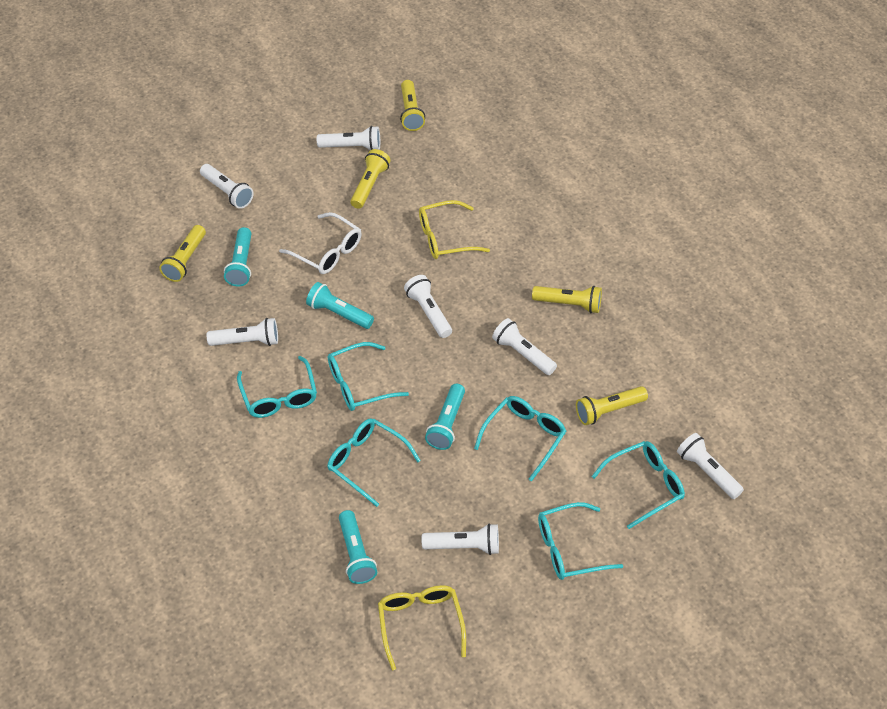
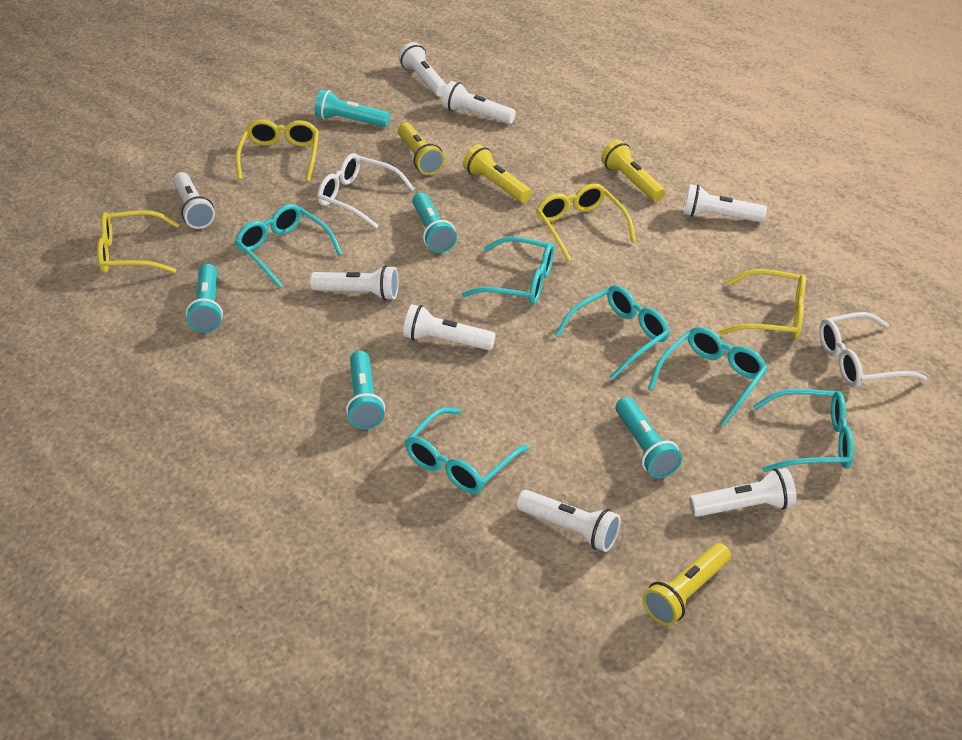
turquoise flashlight: [224,227,252,287] [306,282,374,329] [339,510,377,584] [425,384,465,450] = 4 -> [186,263,223,333] [314,89,390,127] [346,351,385,429] [412,193,457,253] [616,397,682,478] = 5
white flashlight: [200,164,254,209] [207,318,278,346] [317,126,380,150] [404,275,452,338] [422,523,499,555] [492,318,557,375] [677,433,744,499] = 7 -> [173,172,215,229] [310,265,398,301] [398,42,447,97] [403,304,496,350] [442,81,516,124] [516,490,621,552] [683,184,767,222] [689,468,797,517] = 8
white glasses: [279,212,362,274] = 1 -> [317,153,414,229] [819,312,927,388] = 2
yellow flashlight: [159,225,206,282] [350,149,391,209] [400,80,425,131] [532,286,602,313] [576,386,648,425] = 5 -> [398,122,445,175] [463,144,532,203] [601,140,665,202] [642,543,731,626] = 4
yellow glasses: [378,585,466,670] [419,200,490,259] = 2 -> [97,210,180,273] [236,119,319,182] [536,183,636,262] [719,269,806,340] = 4

